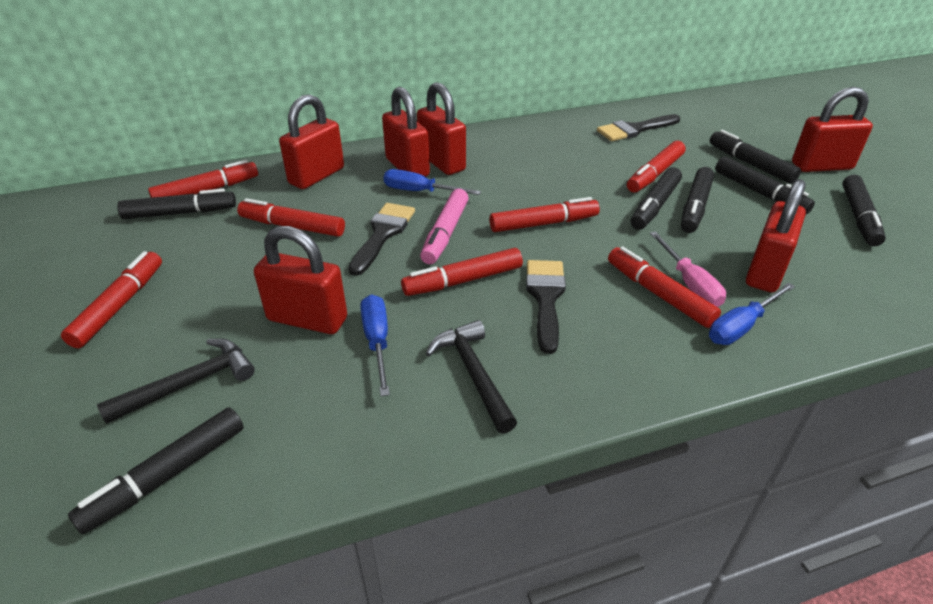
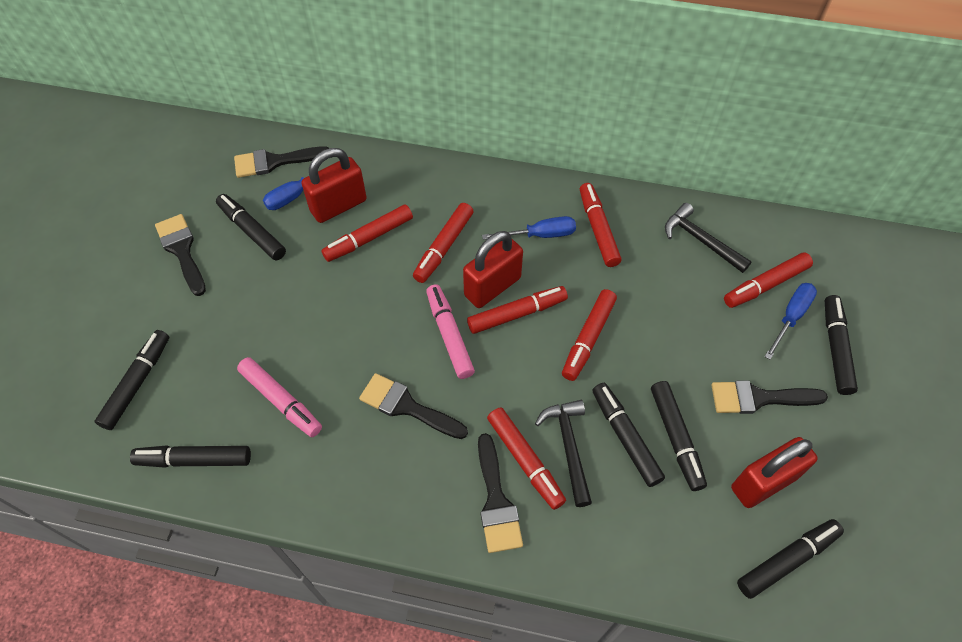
black brush: [348,203,415,276] [526,260,566,354] [597,114,680,141] = 3 -> [155,214,206,296] [234,146,329,178] [359,373,468,439] [478,433,523,553] [711,380,828,414] = 5
pink marker: [420,189,469,264] = 1 -> [237,357,322,437] [426,284,475,379] = 2
pink screwdriver: [650,231,726,307] = 1 -> none = 0
red padlock: [254,226,347,334] [279,94,344,189] [382,87,430,177] [417,82,466,175] [746,179,806,292] [792,87,873,172] = 6 -> [301,148,367,223] [463,231,523,308] [731,437,818,508] = 3

